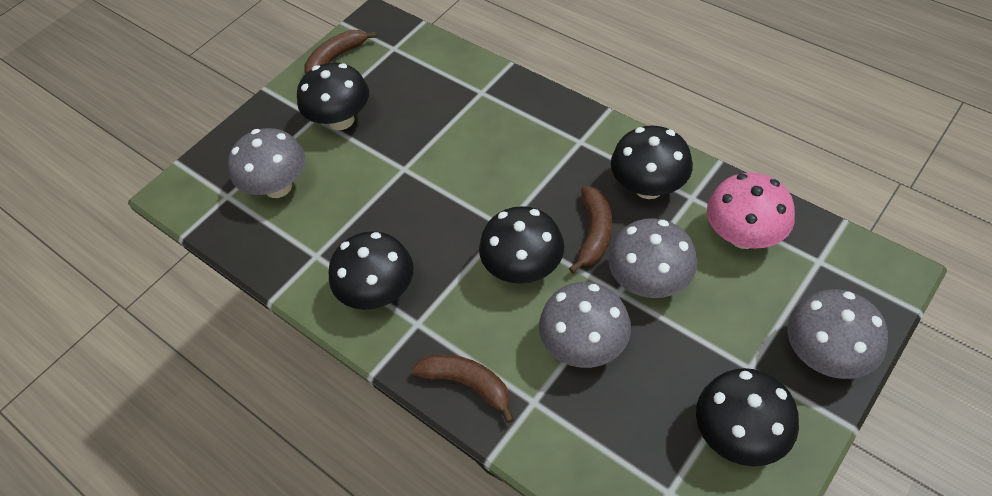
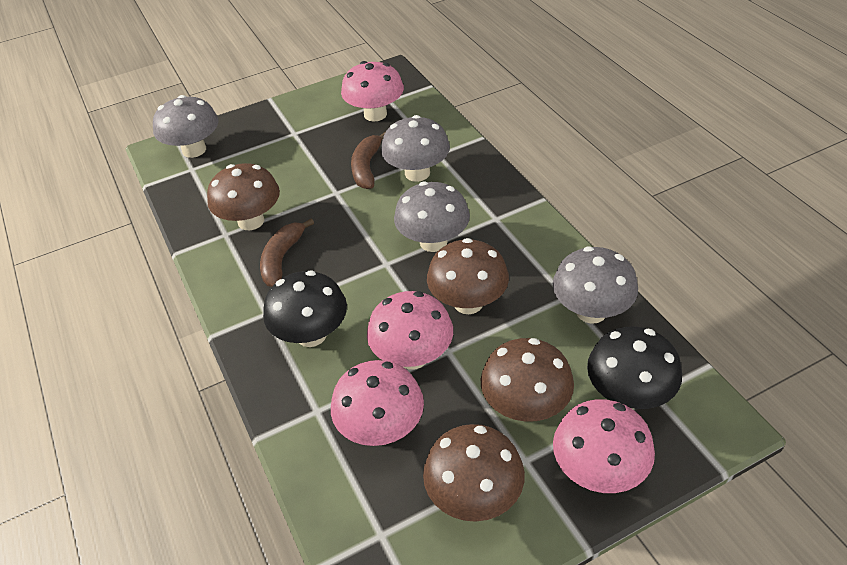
black mushroom: [297,62,369,130] [329,231,414,310] [479,206,564,284] [611,126,693,199] [696,368,799,466] = 5 -> [263,271,347,347] [587,326,682,409] = 2
brown banana: [304,30,377,74] [412,354,514,423] [569,186,612,273] = 3 -> [260,219,314,287] [351,132,385,189] = 2
brown mushroom: none = 0 -> [207,163,280,230] [423,424,525,522] [427,238,509,314] [481,338,574,422] = 4
pink mushroom: [707,173,795,249] = 1 -> [331,360,424,446] [341,61,404,122] [367,291,453,370] [553,399,655,493] = 4

